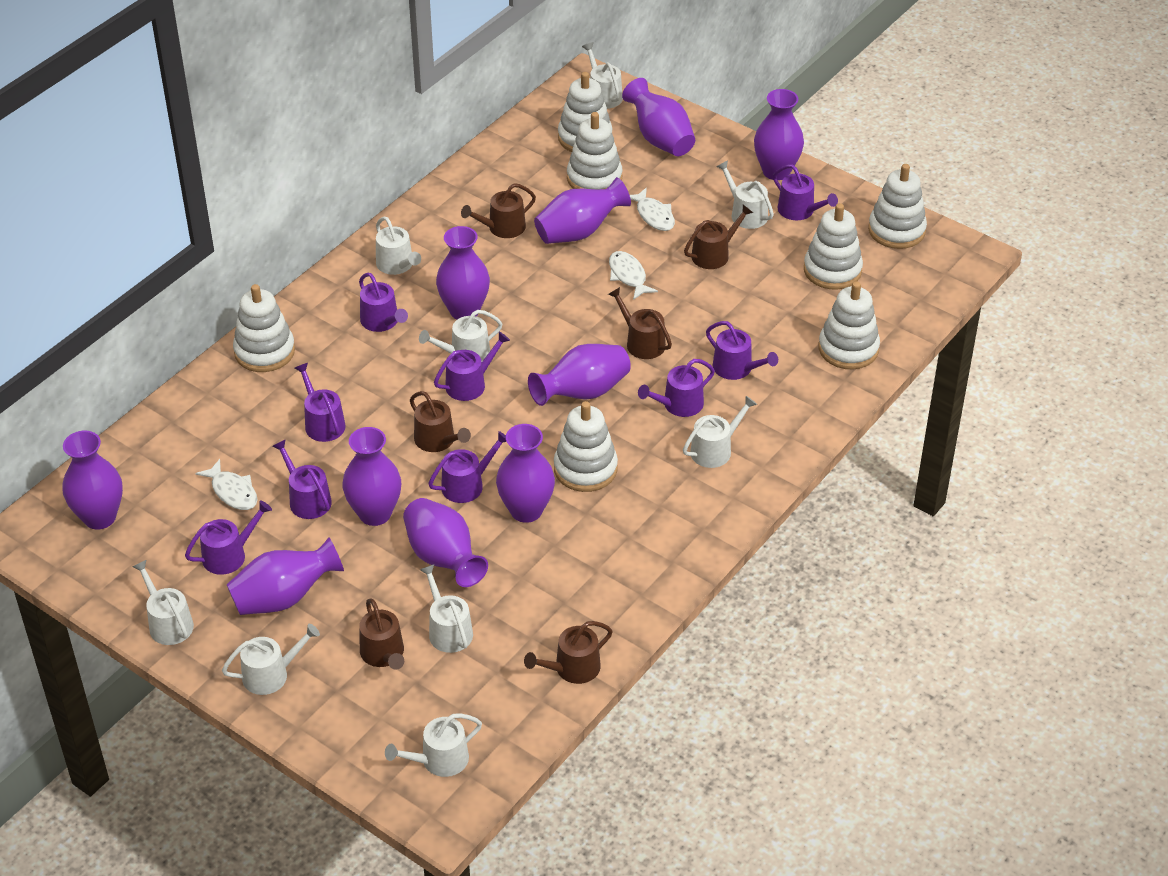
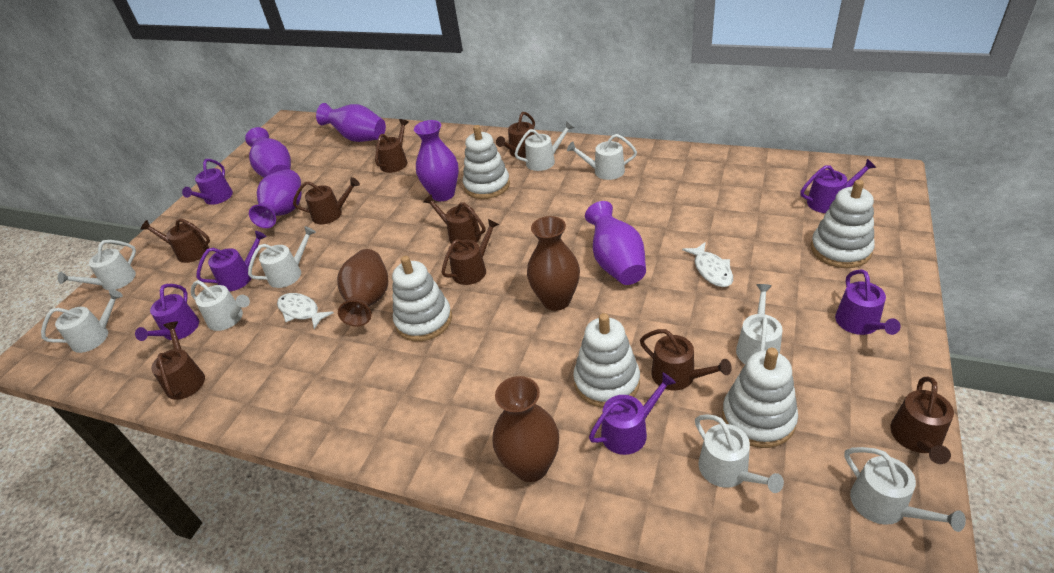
brown vase: none = 0 -> [337,249,388,327] [492,376,559,482] [527,216,580,311] = 3
brown watering can: [359,598,404,670] [410,391,471,452] [461,183,536,238] [524,621,613,684] [608,287,672,359] [684,205,753,269] = 6 -> [140,218,210,263] [151,322,205,400] [293,177,360,224] [375,119,409,173] [424,194,485,243] [442,219,499,285] [496,112,535,158] [640,329,732,390] [890,377,954,464] = 9
purple vase: [62,431,123,529] [227,537,344,615] [342,427,401,526] [403,498,488,587] [436,226,490,319] [496,424,555,523] [528,344,631,406] [534,177,631,244] [622,78,695,156] [754,89,804,180] = 10 -> [245,127,291,178] [249,169,302,228] [316,103,386,142] [414,120,459,201] [585,201,646,285] = 5
purple watering can: [185,500,272,575] [272,439,332,519] [295,363,346,442] [359,273,408,332] [428,431,506,503] [434,332,510,401] [638,359,715,417] [706,321,778,380] [773,165,838,220] = 9 -> [135,284,199,341] [182,159,233,205] [197,231,267,291] [589,373,676,455] [801,159,876,213] [835,269,901,335] = 6
white fish: [195,459,258,510] [609,251,658,300] [630,188,675,231] = 3 -> [277,293,334,329] [682,242,733,287] = 2
white stacking toy: [233,284,295,372] [554,401,618,492] [558,72,612,152] [567,112,622,189] [804,203,863,289] [819,281,880,369] [868,164,927,249] = 7 -> [392,256,452,341] [463,125,510,199] [573,313,640,408] [722,348,798,448] [811,180,875,268] = 5

